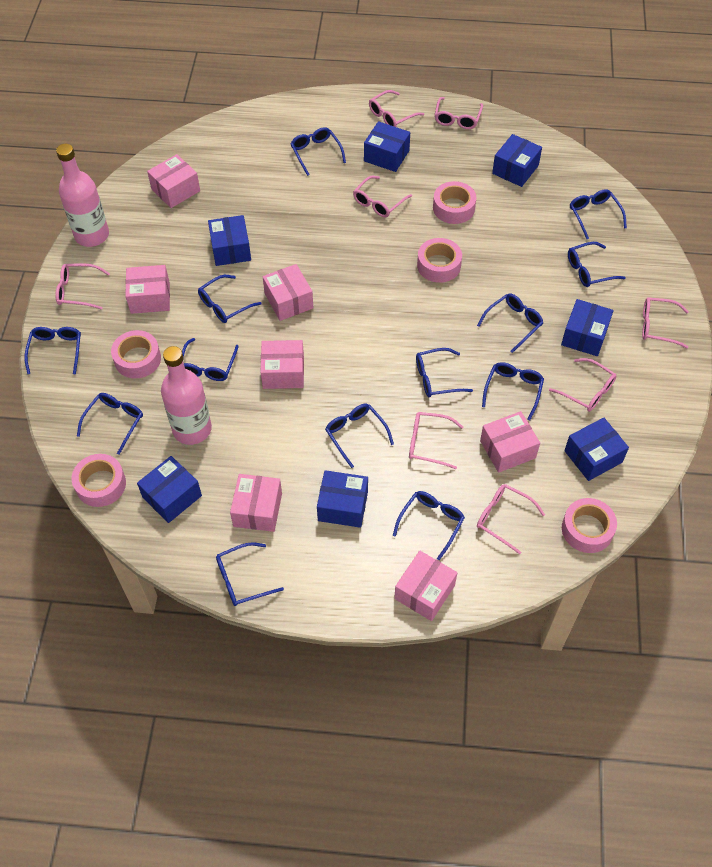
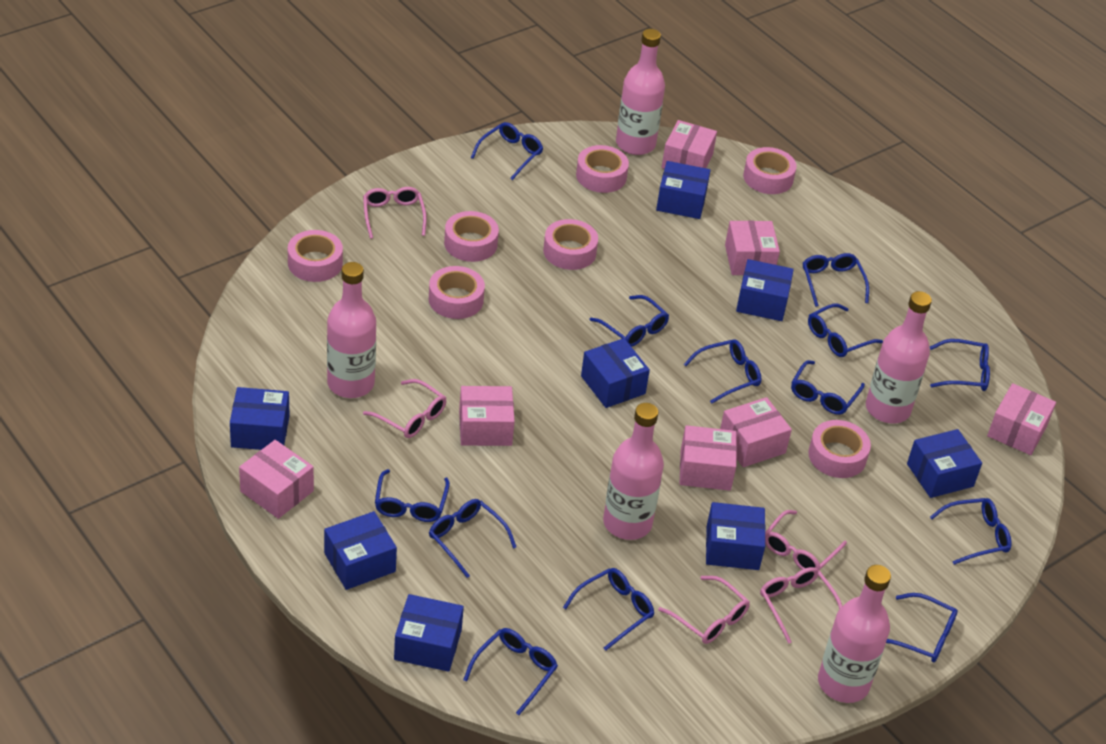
blue box: [137,456,202,523] [208,215,251,266] [317,470,368,528] [364,121,410,172] [492,134,542,187] [561,299,614,356] [564,417,629,481] = 7 -> [230,387,289,450] [324,511,397,590] [394,594,464,672] [581,338,650,408] [656,161,711,219] [706,502,766,570] [736,259,794,321] [907,429,982,498] = 8
pink bottle: [56,144,109,247] [161,346,212,445] = 2 -> [327,262,376,398] [603,403,664,540] [616,29,665,155] [818,565,891,703] [866,291,932,423] = 5
pink glasses: [55,264,110,310] [353,176,412,217] [369,90,424,127] [409,412,463,469] [435,97,483,129] [477,484,545,554] [549,358,617,412] [642,297,689,349] = 8 -> [363,187,427,239] [363,379,447,438] [658,576,750,644] [760,567,842,644] [765,510,847,570] = 5
pink tape: [71,454,126,507] [111,330,161,379] [417,238,462,283] [433,181,477,224] [562,498,617,553] = 5 -> [288,230,343,282] [429,266,485,319] [444,211,499,262] [543,219,598,270] [576,145,629,193] [743,147,797,194] [808,420,871,478] = 7

